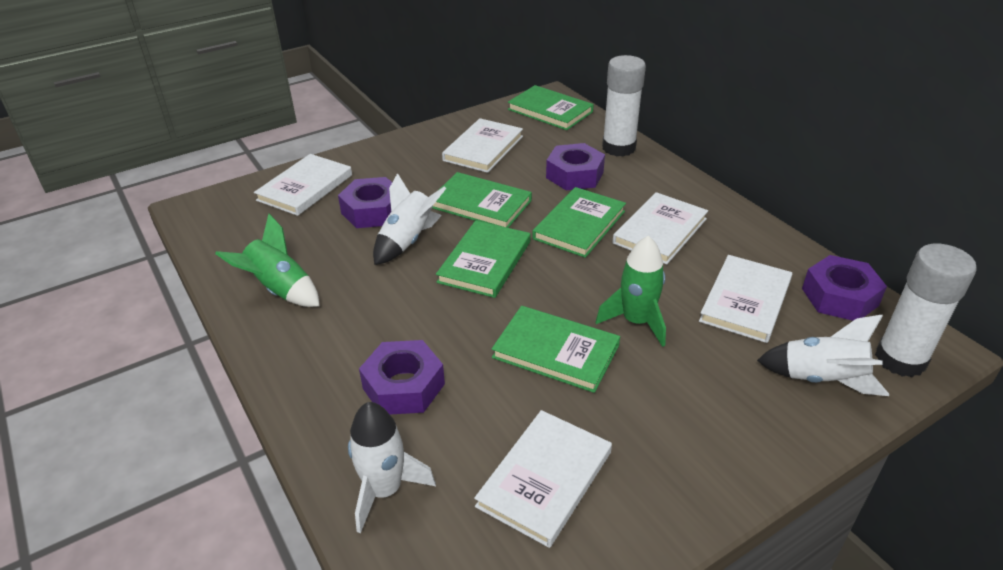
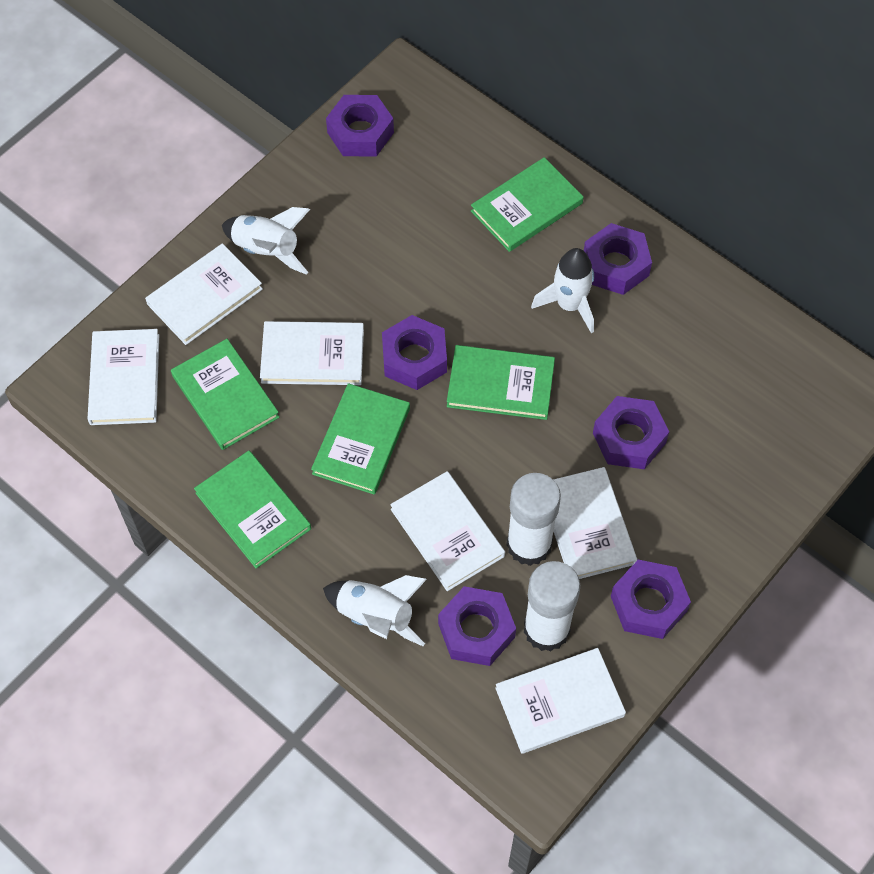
green rocket: [215,214,320,307] [596,235,666,347] = 2 -> none = 0
purple nut: [338,177,392,228] [359,340,445,414] [546,143,605,190] [802,255,887,321] = 4 -> [326,95,394,156] [382,315,447,390] [438,586,516,666] [584,223,652,295] [593,396,669,469] [611,560,691,639] = 6
white book: [254,154,352,216] [442,118,523,173] [474,410,612,548] [613,192,708,264] [699,255,792,343] = 5 -> [87,329,159,425] [145,243,263,345] [260,321,364,385] [390,471,505,591] [495,648,626,754] [553,467,637,579] = 6

